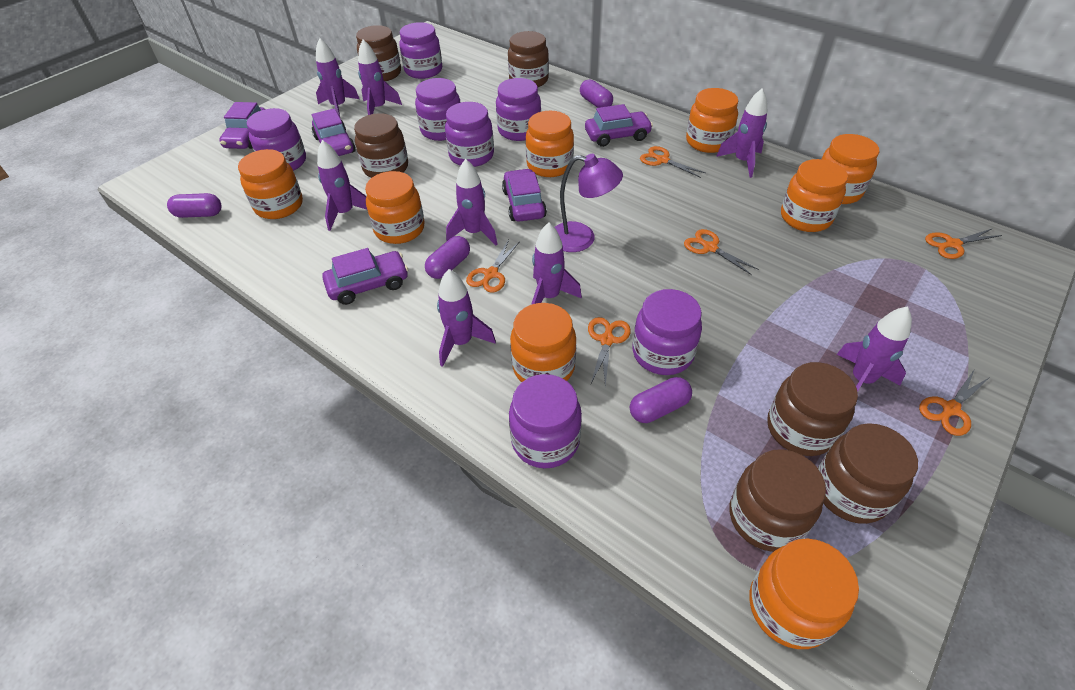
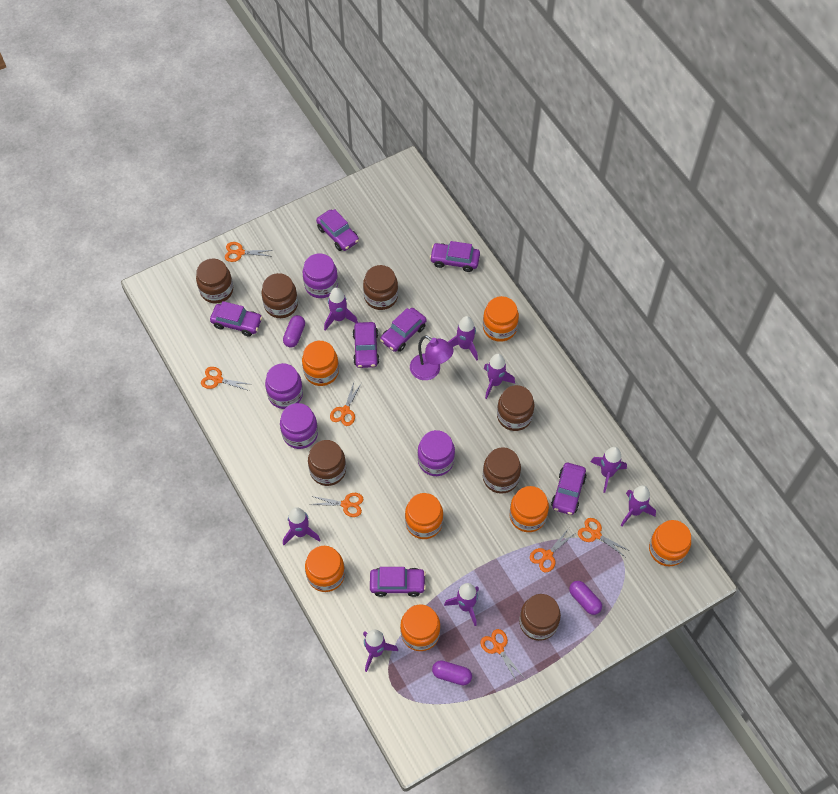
brown jar: [354,113,408,178] [356,25,401,81] [508,31,549,87] [730,449,826,552] [767,362,858,456] [818,423,918,524] = 6 -> [196,259,233,303] [261,273,298,318] [308,440,346,486] [363,265,398,310] [483,447,521,494] [497,385,534,431] [519,594,561,641] = 7
orange jar: [238,149,303,219] [365,171,425,244] [510,303,577,382] [526,111,574,177] [686,88,738,153] [749,538,859,649] [781,159,848,232] [822,134,879,204] = 8 -> [302,341,339,386] [305,546,345,592] [400,604,441,651] [405,493,443,539] [483,296,519,342] [509,486,549,532] [649,520,691,567] = 7
orange scissors: [466,239,520,293] [588,317,631,386] [640,146,706,178] [684,229,759,275] [919,369,990,436] [925,228,1002,259] = 6 -> [201,367,249,391] [225,242,273,262] [310,493,363,517] [330,383,362,426] [480,629,523,681] [530,528,574,572] [578,518,630,557] = 7
purple capsule: [167,193,222,218] [425,236,470,279] [580,79,613,108] [630,377,692,423] = 4 -> [283,315,305,348] [432,660,472,686] [569,581,602,615] = 3
purple car: [219,102,265,149] [312,108,356,156] [322,248,408,305] [502,169,547,222] [585,104,653,147] = 5 -> [210,301,262,337] [316,209,359,251] [353,322,379,368] [370,567,426,597] [380,308,427,352] [430,241,480,272] [551,463,587,515] = 7
purple jar: [247,108,306,171] [399,22,442,79] [415,78,461,141] [445,102,494,167] [496,78,541,141] [509,374,582,468] [633,289,702,375] = 7 -> [265,363,303,409] [280,403,318,449] [303,253,338,298] [418,430,455,476] = 4

